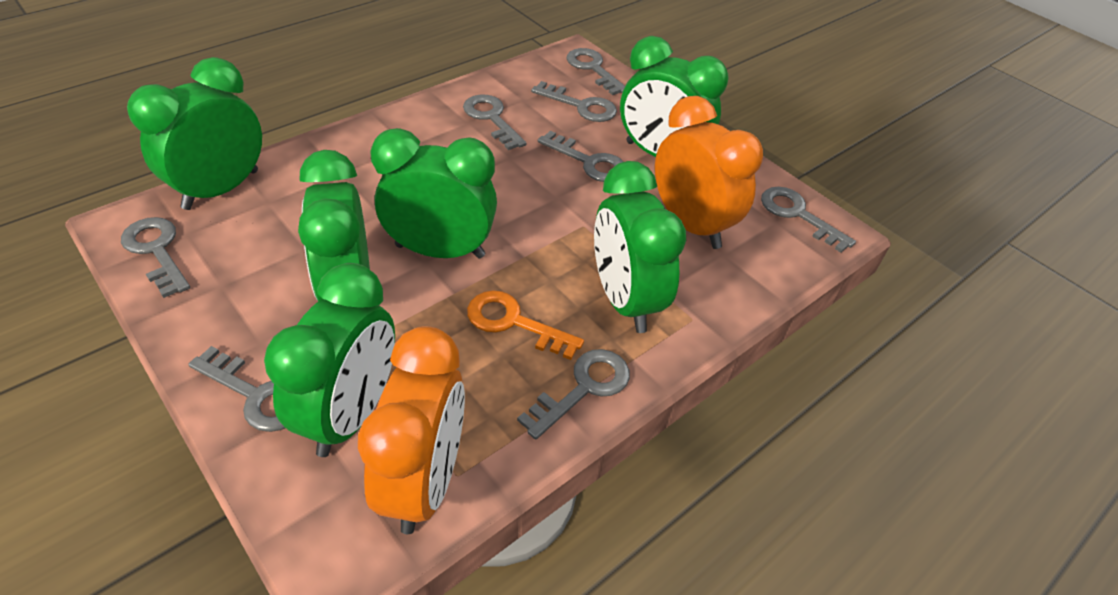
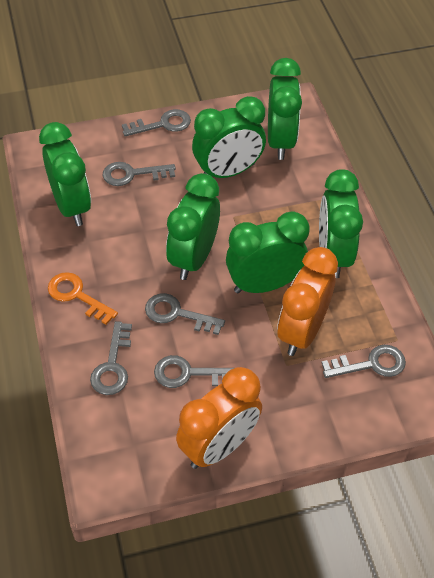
grey key: [121,217,190,298] [188,346,285,432] [463,95,527,150] [517,349,630,440] [531,81,617,122] [538,131,624,182] [566,48,625,95] [761,187,856,252] = 8 -> [90,321,132,395] [103,162,176,186] [122,109,191,136] [145,293,225,335] [154,355,234,388] [321,345,406,378] = 6

